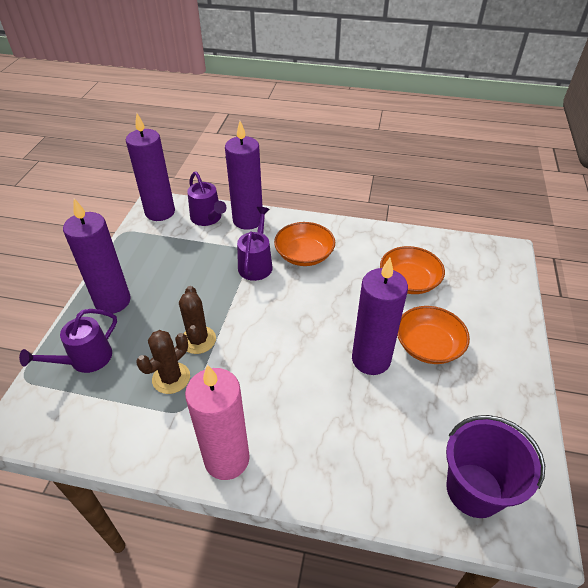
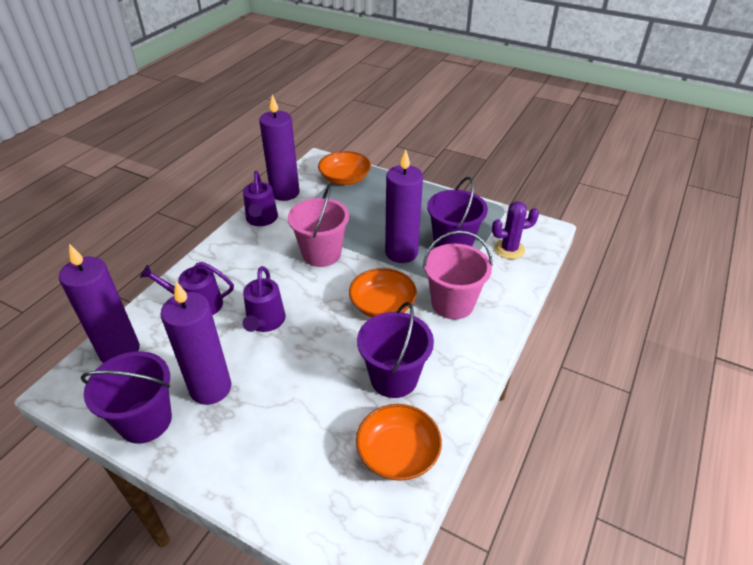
brown cactus: [136,330,190,394] [179,286,216,354] = 2 -> none = 0
pink bucket: none = 0 -> [288,185,349,267] [423,230,493,319] = 2
pink candle: [185,365,250,480] = 1 -> none = 0
purple bucket: [446,415,545,518] = 1 -> [81,351,172,444] [357,302,434,398] [427,177,488,248] = 3
purple cactus: none = 0 -> [492,201,539,259] = 1

